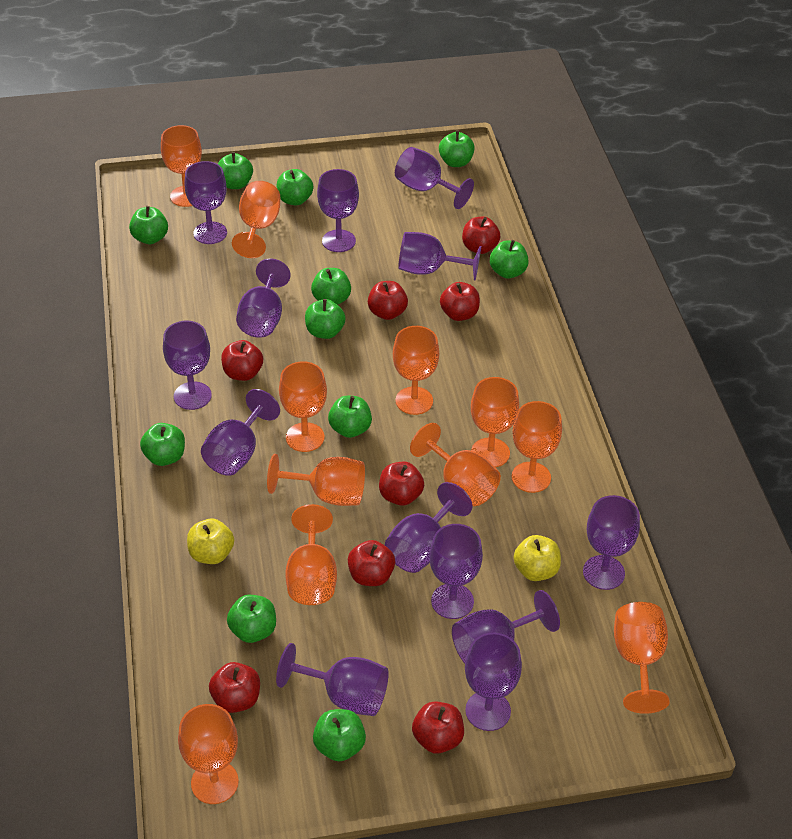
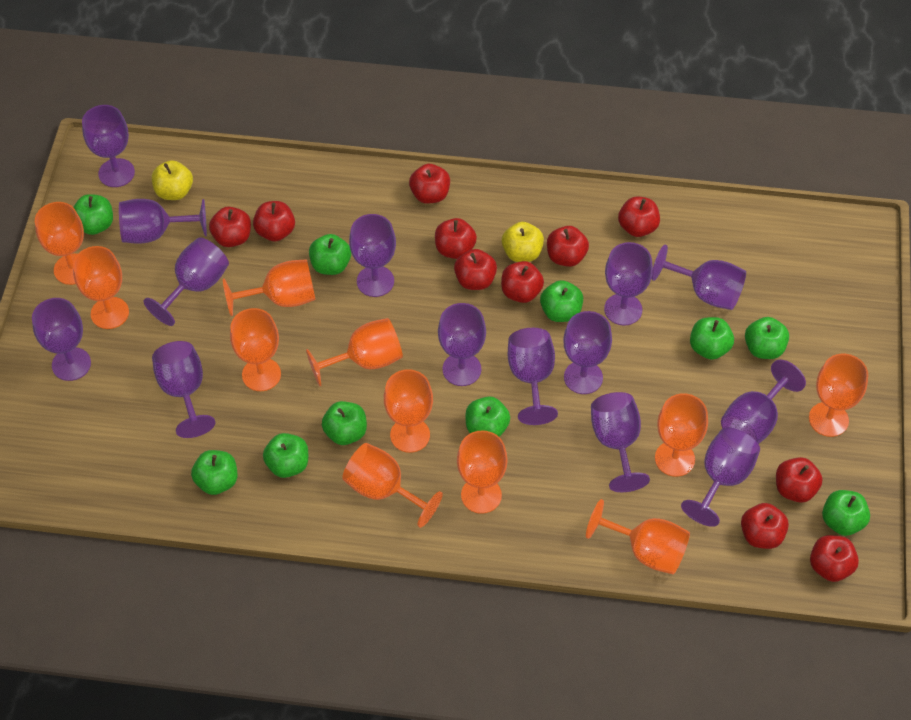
green apple: [129,206,168,244] [140,423,185,466] [218,152,253,189] [227,595,276,643] [277,169,313,206] [305,299,346,339] [311,268,351,305] [313,709,366,761] [328,396,372,438] [439,130,475,167] [490,240,529,279] = 11 -> [73,194,113,235] [191,450,237,495] [263,433,308,478] [309,234,351,275] [322,401,367,445] [466,397,510,437] [540,280,583,322] [690,317,734,360] [745,317,789,359] [822,490,870,536] = 10
purple goblet: [163,321,212,410] [184,161,227,244] [201,389,280,476] [236,258,291,338] [276,643,389,716] [317,169,359,252] [385,482,473,573] [395,147,474,209] [398,232,481,281] [429,524,483,619] [452,590,560,664] [465,633,522,731] [583,495,640,590] = 13 -> [32,298,91,381] [82,105,135,187] [119,199,207,244] [144,237,229,326] [152,341,215,438] [349,214,396,297] [438,303,486,386] [508,328,558,425] [563,311,612,394] [591,392,650,492] [604,242,653,326] [651,244,746,310] [681,427,760,527] [721,360,806,444] = 14
red apple: [209,662,260,713] [221,340,263,381] [348,540,395,586] [368,281,408,320] [379,462,424,506] [412,701,464,754] [440,282,480,321] [462,217,501,254] = 8 -> [209,207,251,247] [253,201,295,242] [409,164,450,204] [435,218,477,259] [454,249,497,290] [501,261,544,303] [547,226,589,267] [618,196,660,237] [741,503,789,549] [776,457,823,503] [810,535,859,582] = 11

